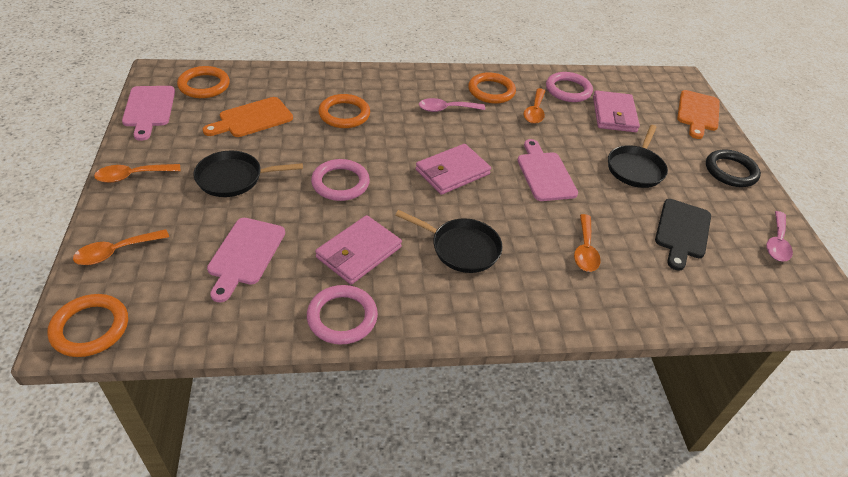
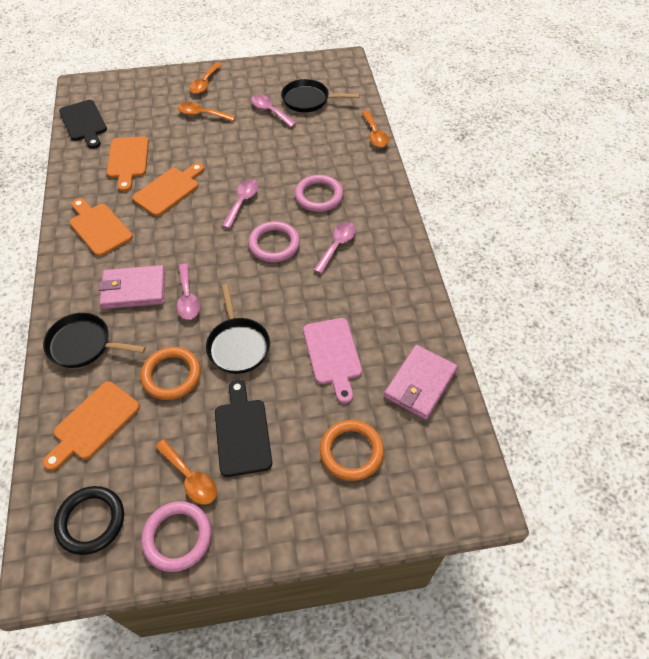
black cutting board: [655,199,711,271] = 1 -> [59,100,107,149] [215,380,272,477] = 2
orange cutting board: [203,97,293,137] [677,90,720,139] = 2 -> [43,381,140,471] [69,198,133,257] [107,136,149,192] [132,163,204,216] = 4
orange ring: [47,294,128,357] [177,66,230,98] [318,94,370,128] [468,72,516,104] = 4 -> [141,347,201,400] [320,420,384,481] = 2
pink cutting board: [122,86,175,141] [207,218,285,302] [517,139,578,201] = 3 -> [303,318,362,404] = 1
pink spoon: [419,98,485,112] [766,211,793,262] = 2 -> [177,263,200,320] [222,179,259,229] [251,95,297,127] [314,222,356,274] = 4
pink wallet: [315,215,402,285] [416,144,491,195] [593,90,640,132] = 3 -> [98,265,165,309] [384,345,458,420] = 2

